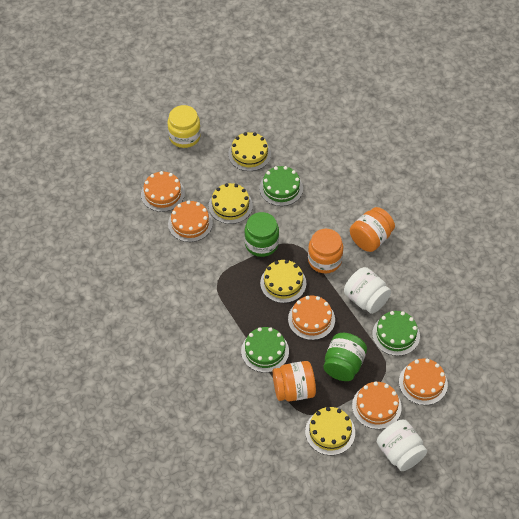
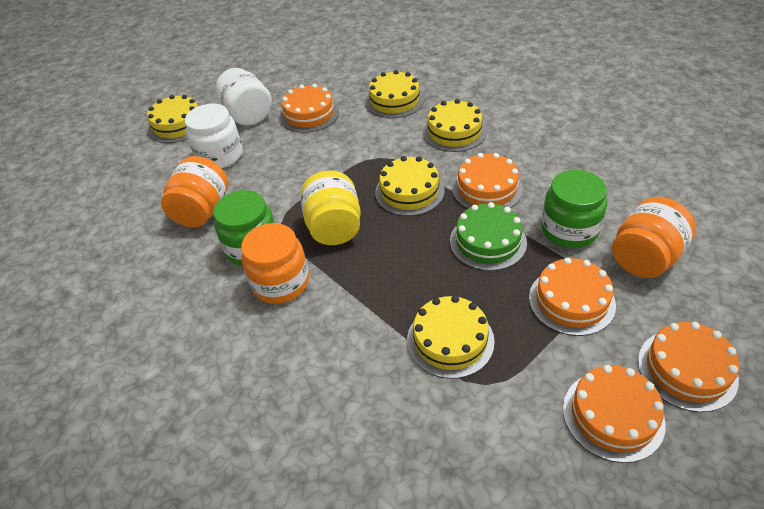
green cake: [241,327,289,373] [259,166,303,206] [372,311,420,356] = 3 -> [450,202,527,271] = 1
yellow cake: [209,183,253,224] [228,132,271,171] [260,260,306,303] [305,407,355,455] = 4 -> [147,95,198,143] [366,70,424,118] [375,156,445,216] [407,296,495,379] [423,99,487,152] = 5

